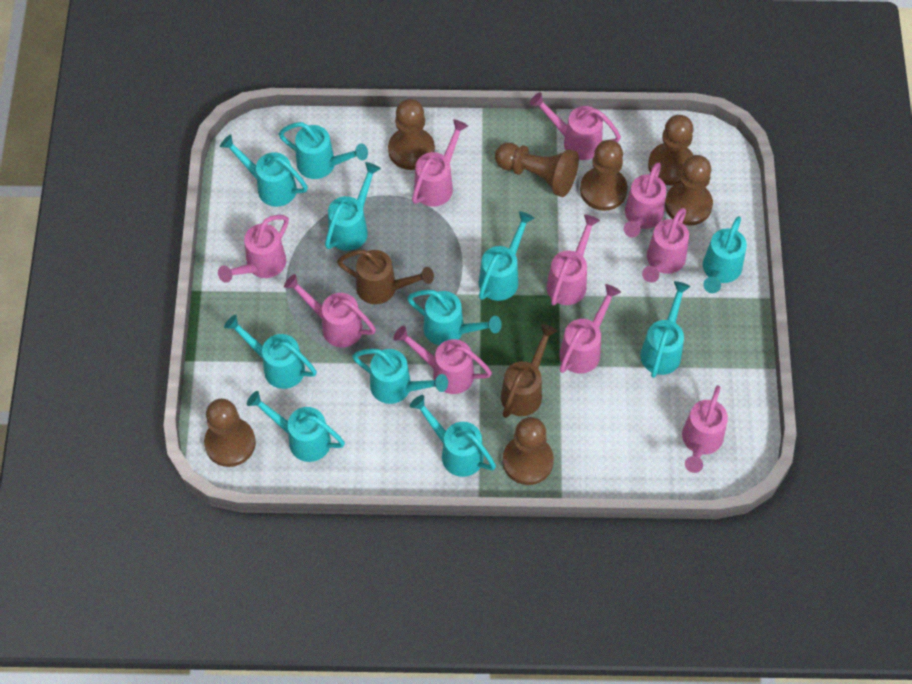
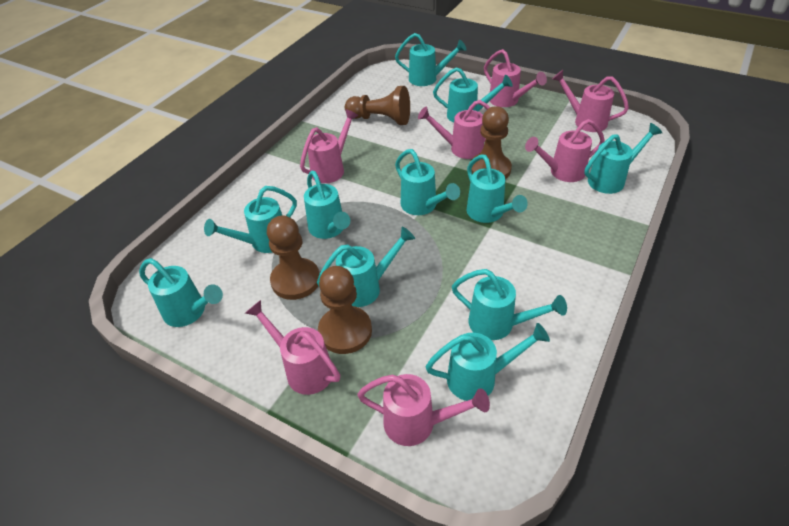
brown pawn: [204,399,256,467] [388,99,435,170] [495,143,579,197] [502,417,554,485] [580,140,628,211] [648,115,694,186] [665,155,713,226] = 7 -> [267,215,320,300] [318,266,372,354] [345,86,410,125] [470,106,512,179] = 4
brown watering can: [337,250,434,304] [501,324,557,418] = 2 -> none = 0
pink watering can: [218,215,289,283] [284,274,376,348] [394,326,492,394] [412,119,468,207] [530,92,621,160] [547,214,600,305] [560,284,621,374] [624,162,666,237] [642,208,689,283] [682,385,728,473] = 10 -> [245,300,340,395] [300,109,358,183] [357,374,490,446] [418,100,490,159] [484,49,547,107] [525,119,605,182] [552,70,629,132] = 7

